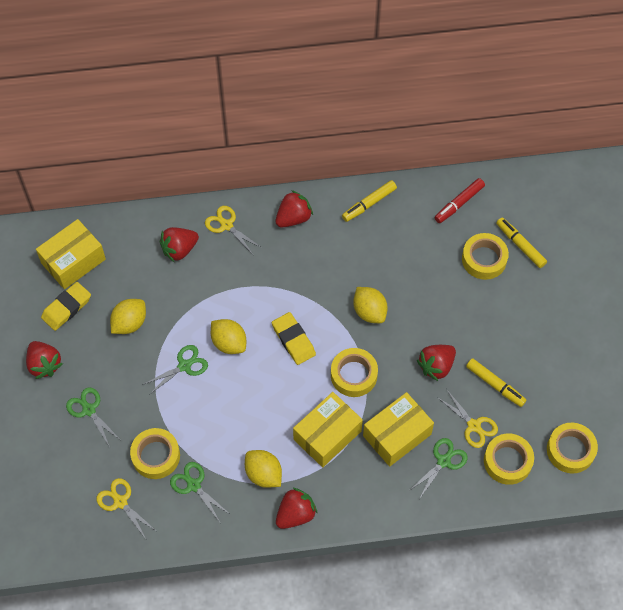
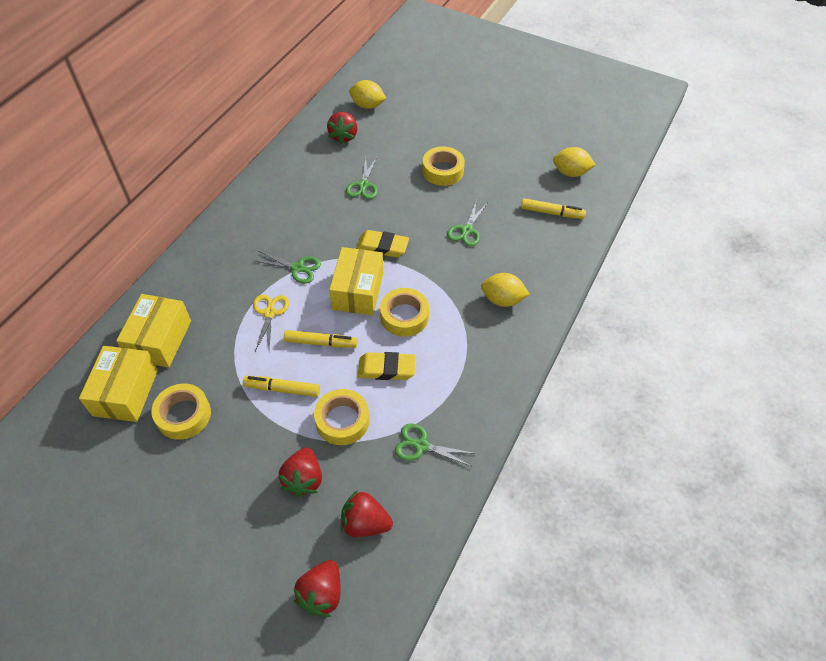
red marker: [434,178,485,223] = 1 -> none = 0
red strawberry: [26,341,63,379] [160,227,199,262] [275,190,313,227] [276,488,318,529] [417,345,456,381] = 5 -> [278,447,322,497] [293,560,341,617] [327,112,357,144] [341,490,393,537] = 4
yellow lemon: [110,299,146,334] [211,319,246,354] [245,450,282,488] [353,287,388,323] = 4 -> [349,80,386,109] [481,273,530,307] [553,147,596,177] = 3
yellow scissors: [96,478,156,539] [205,206,262,253] [437,389,498,448] = 3 -> [253,295,289,352] = 1
yellow tape: [130,428,180,479] [331,348,378,397] [462,233,509,280] [484,434,534,485] [547,423,598,473] = 5 -> [152,384,211,440] [314,389,369,445] [380,288,429,337] [422,146,465,186] = 4

